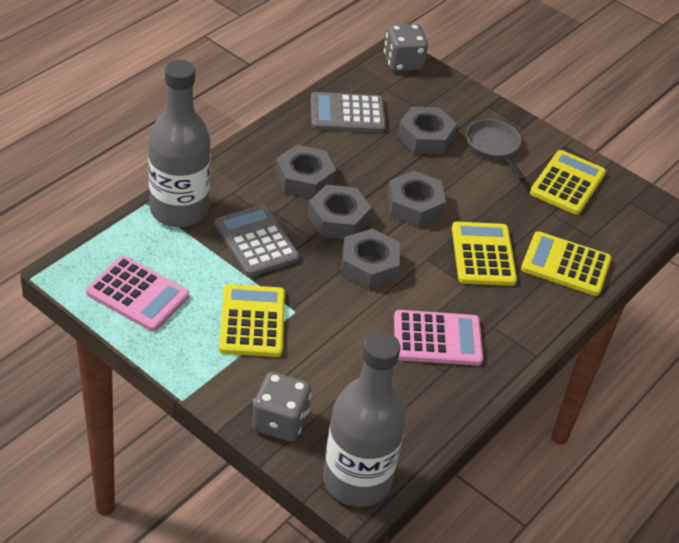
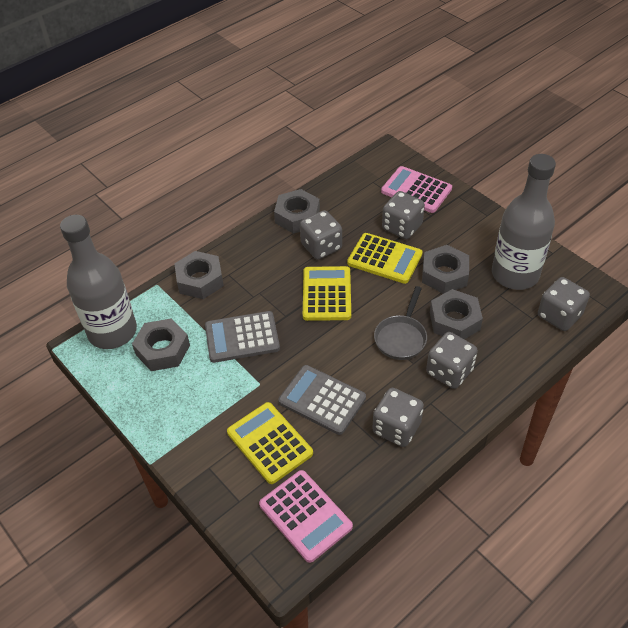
grey dice: [252,372,311,442] [384,24,428,72] = 2 -> [300,210,342,260] [372,388,424,447] [382,191,425,239] [426,332,478,389] [538,277,590,331] = 5
yellow calculator: [219,284,285,357] [452,222,517,286] [521,231,612,296] [530,150,606,215] = 4 -> [227,402,313,484] [303,266,351,321] [347,233,423,284] = 3

